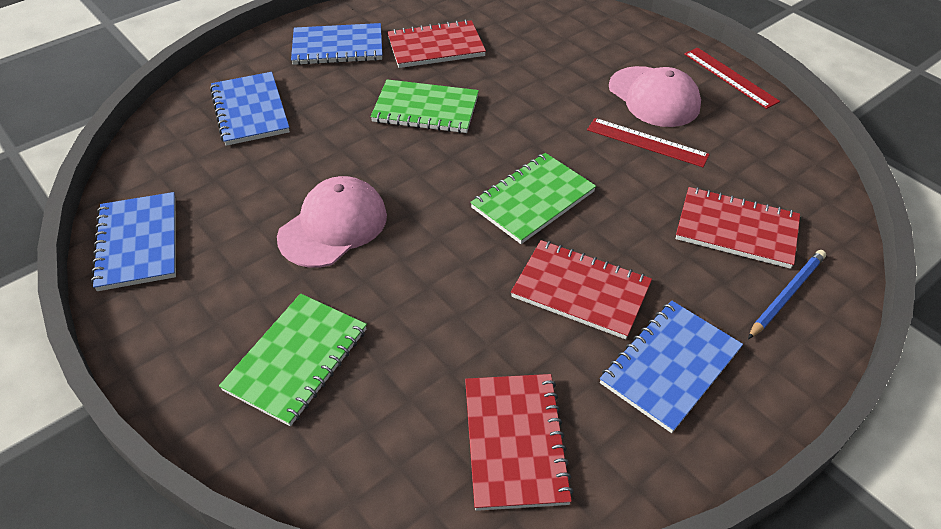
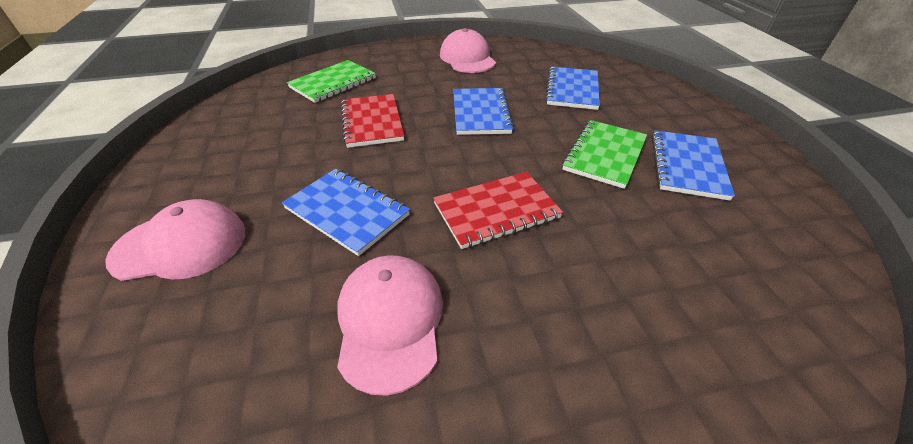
blue pencil: [748,250,826,339] = 1 -> none = 0
green notebook: [219,294,367,426] [371,79,479,133] [470,153,596,244] = 3 -> [287,60,376,103] [562,120,647,189] = 2
pink cap: [277,176,387,268] [609,66,701,127] = 2 -> [105,199,245,281] [337,255,443,396] [440,28,496,73] = 3
red notebook: [387,19,486,68] [465,374,574,511] [511,240,652,339] [676,187,800,269] = 4 -> [341,94,404,148] [433,172,563,249] = 2
red ruler: [587,118,710,167] [684,47,780,109] = 2 -> none = 0

